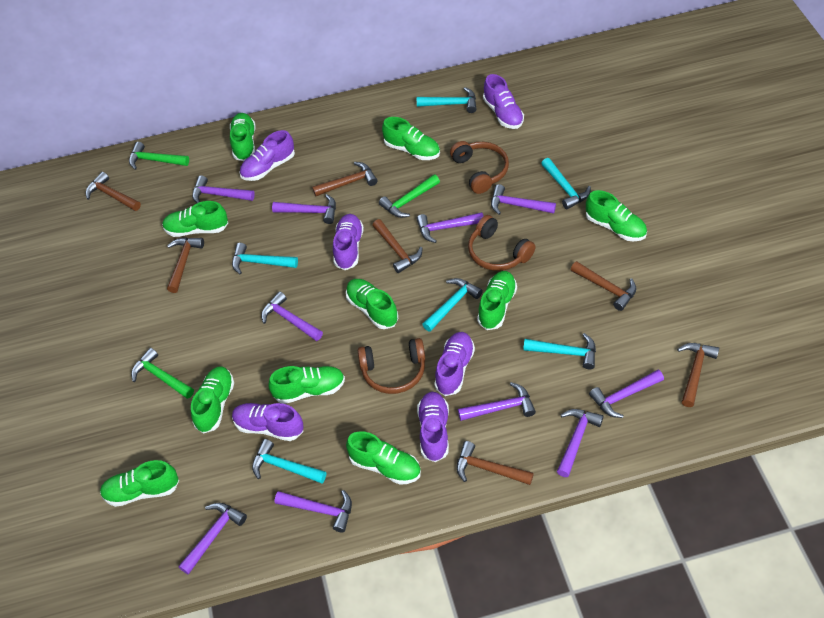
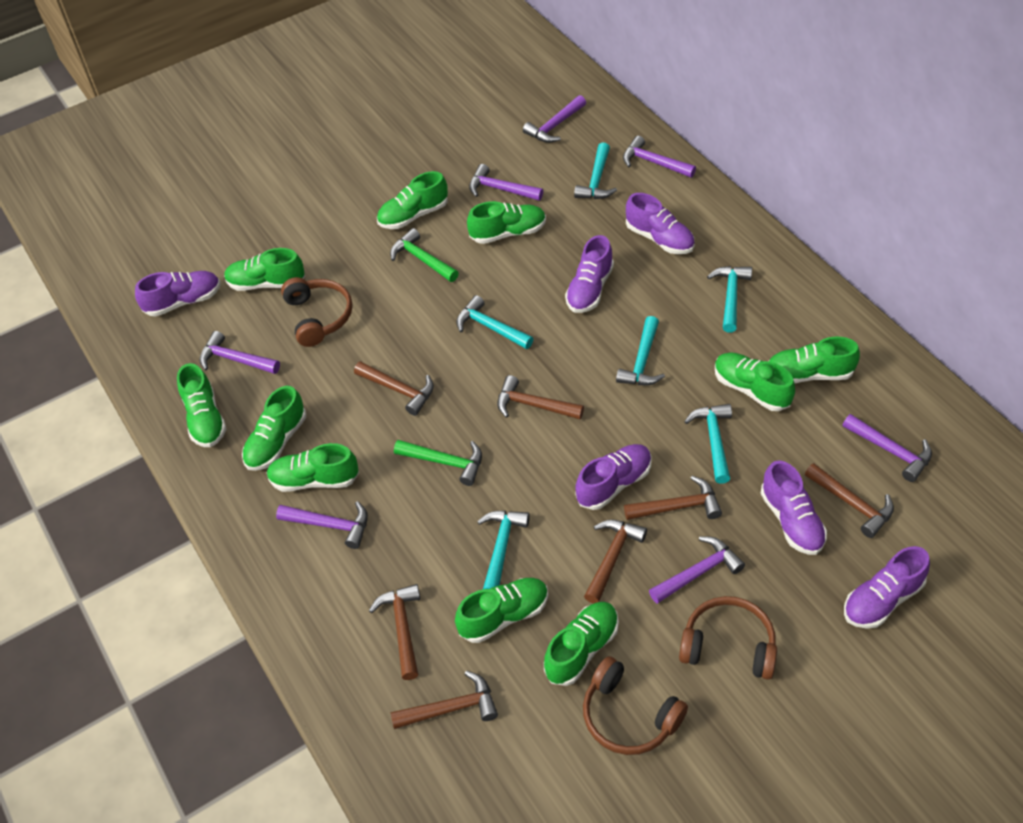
green hammer: [129,142,189,170] [131,348,194,399] [379,174,440,218] = 3 -> [390,228,459,282] [394,440,482,486] = 2
purple hammer: [178,503,247,575] [192,175,255,203] [261,291,323,341] [272,194,336,224] [275,490,352,533] [417,212,484,243] [458,382,536,421] [491,184,556,215] [557,409,604,477] [589,370,664,418] = 10 -> [199,331,280,374] [276,501,368,549] [469,164,543,201] [523,95,586,143] [623,136,696,178] [649,536,745,604] [843,414,932,482] = 7

